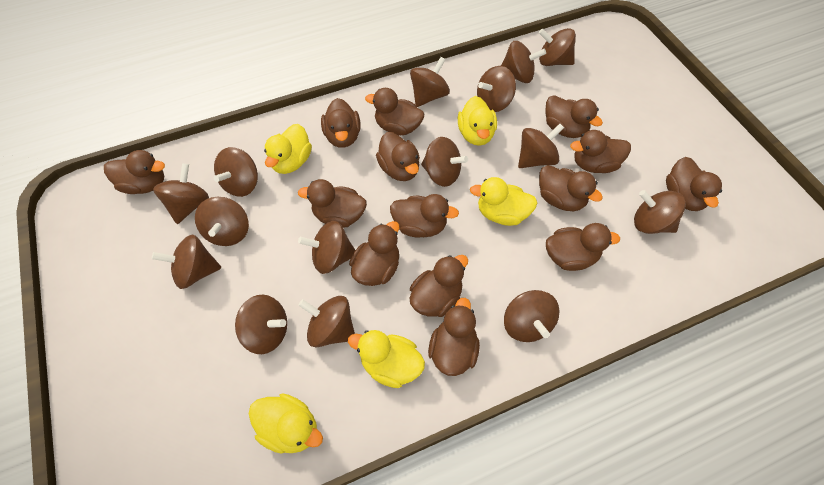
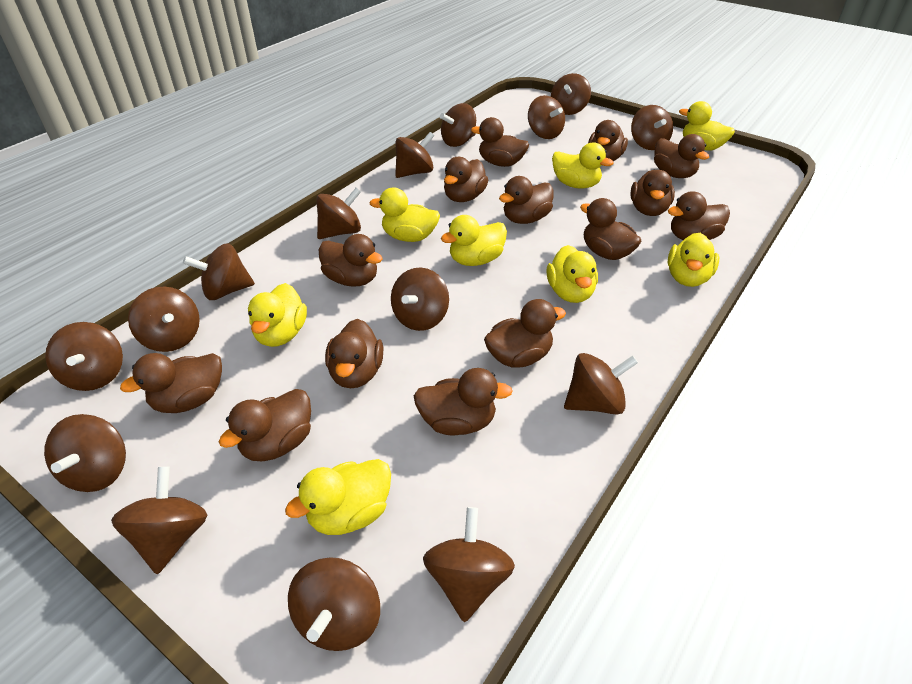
yellow duck: [248,393,323,454] [264,124,312,174] [348,330,425,388] [458,96,497,146] [470,177,538,226] = 5 -> [248,283,307,347] [285,459,391,535] [369,188,440,242] [441,215,507,266] [547,245,598,303] [552,142,614,189] [668,233,719,287] [679,101,735,151] = 8

